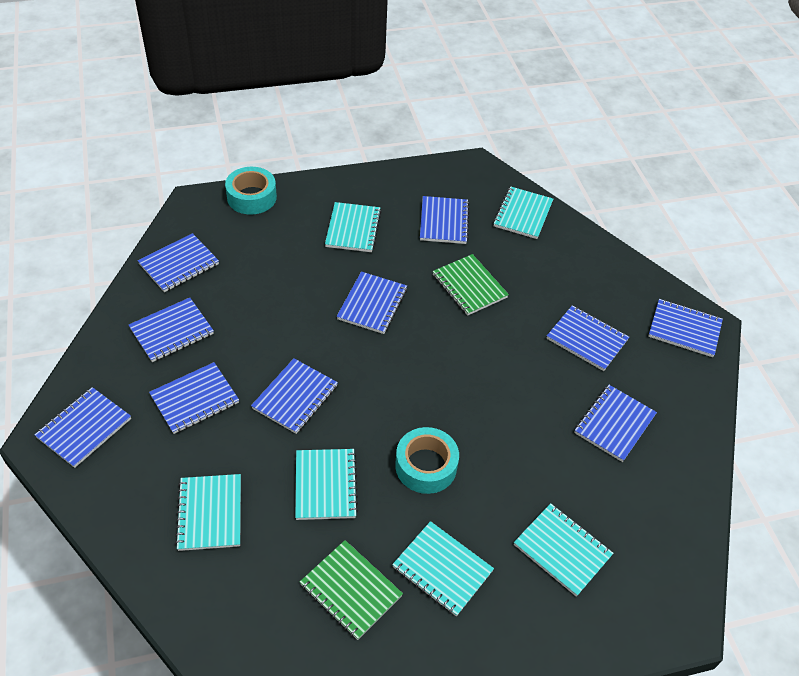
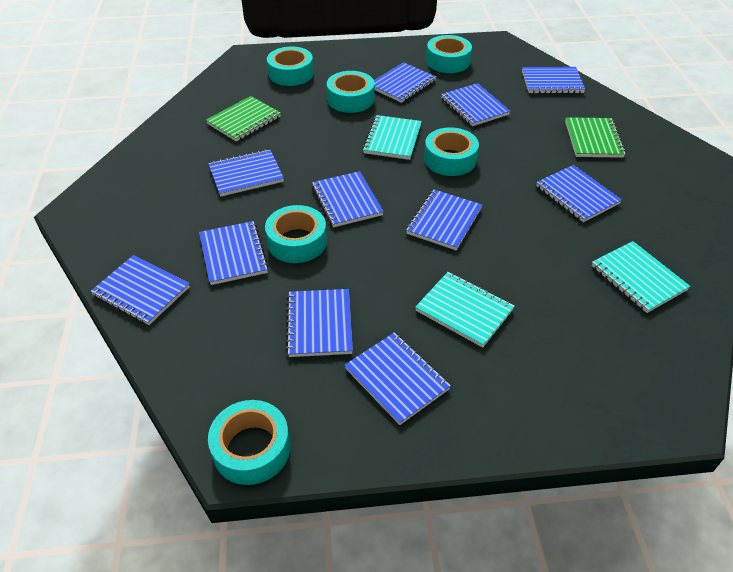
blue notebook: [35,387,131,468] [129,298,214,362] [138,233,219,292] [149,362,239,434] [251,358,338,434] [337,272,407,334] [420,196,470,244] [546,305,629,371] [574,385,657,462] [648,299,723,357] = 10 -> [91,255,190,325] [199,221,269,285] [208,150,284,197] [286,289,353,357] [312,171,384,227] [345,332,451,425] [374,62,436,103] [406,190,482,250] [441,83,510,126] [522,67,585,94] [536,165,622,222] = 11
turquoise notebook: [175,474,241,551] [295,449,358,520] [325,202,381,252] [392,521,494,616] [493,186,553,239] [514,503,614,597] = 6 -> [362,115,422,160] [415,272,515,348] [592,241,690,313] = 3
turquoise tape: [225,167,277,214] [395,427,459,494] = 2 -> [208,400,290,485] [265,205,327,263] [267,47,314,86] [327,71,375,113] [424,127,479,176] [426,35,472,73] = 6

